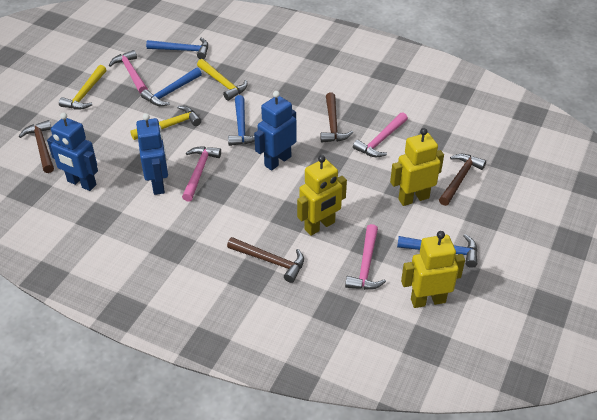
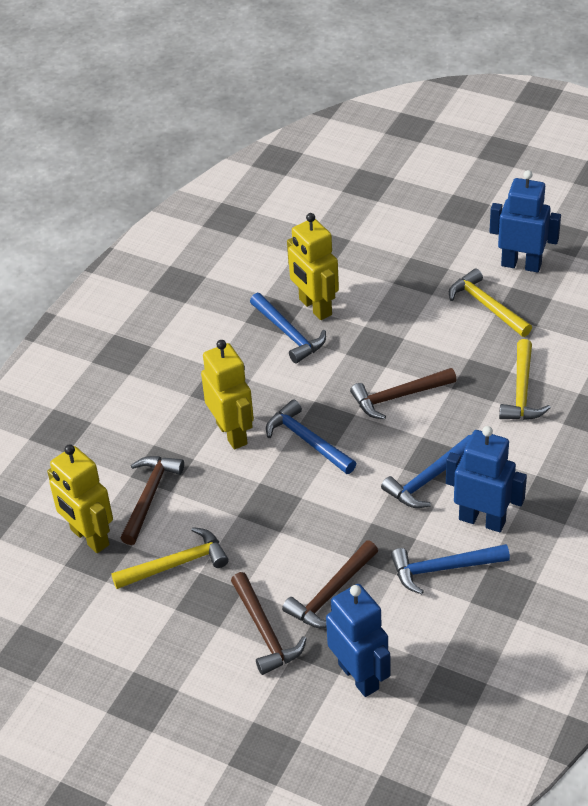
pink hammer: [109,50,148,94] [182,146,221,202] [345,224,386,290] [353,112,408,157] = 4 -> none = 0

